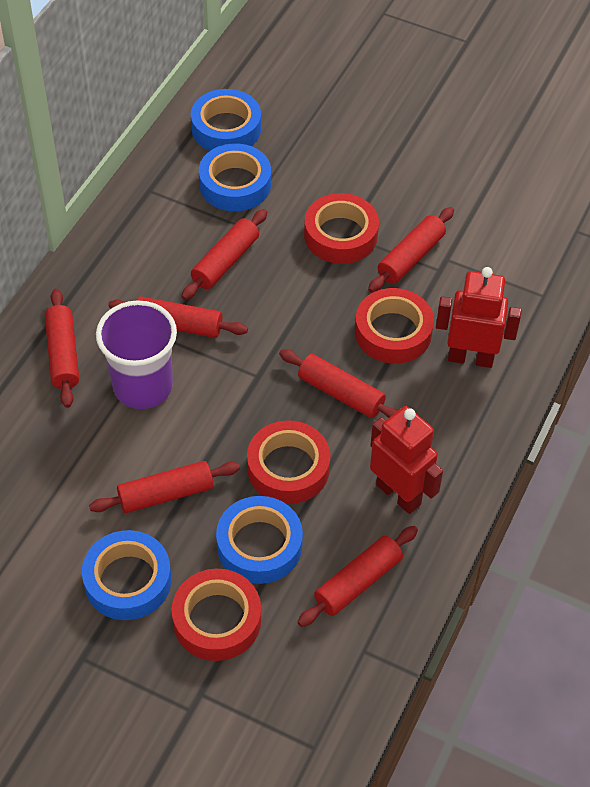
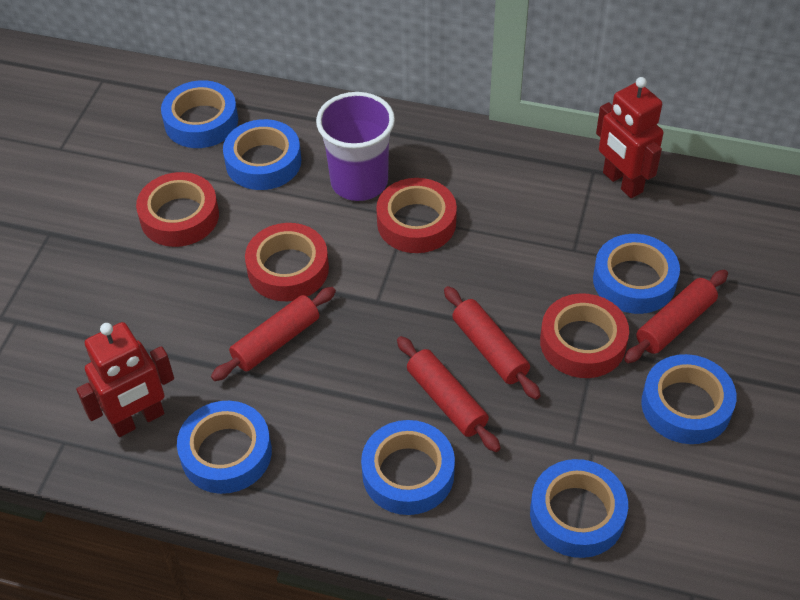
blue tape: [82,530,171,620] [191,89,261,151] [199,144,271,211] [216,496,303,584] = 4 -> [161,80,238,148] [177,401,272,494] [223,119,301,190] [361,420,455,515] [530,459,628,558] [593,234,680,314] [641,354,737,444] = 7
red rolling pin: [45,289,79,408] [89,461,240,513] [108,296,248,338] [181,209,267,300] [279,349,398,418] [297,526,418,627] [368,207,454,293] = 7 -> [211,287,336,381] [397,336,501,452] [444,286,541,400] [624,270,728,363] = 4

